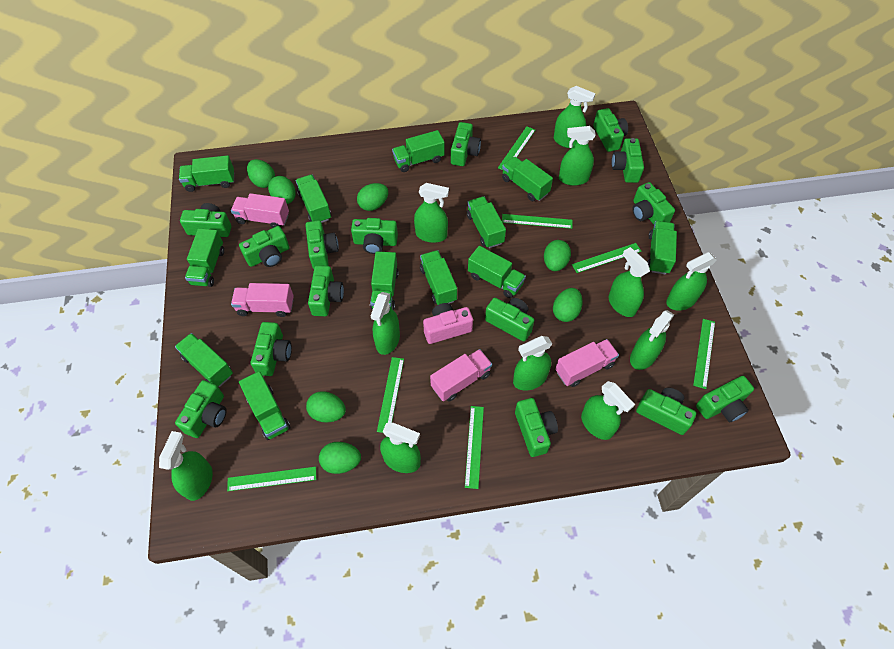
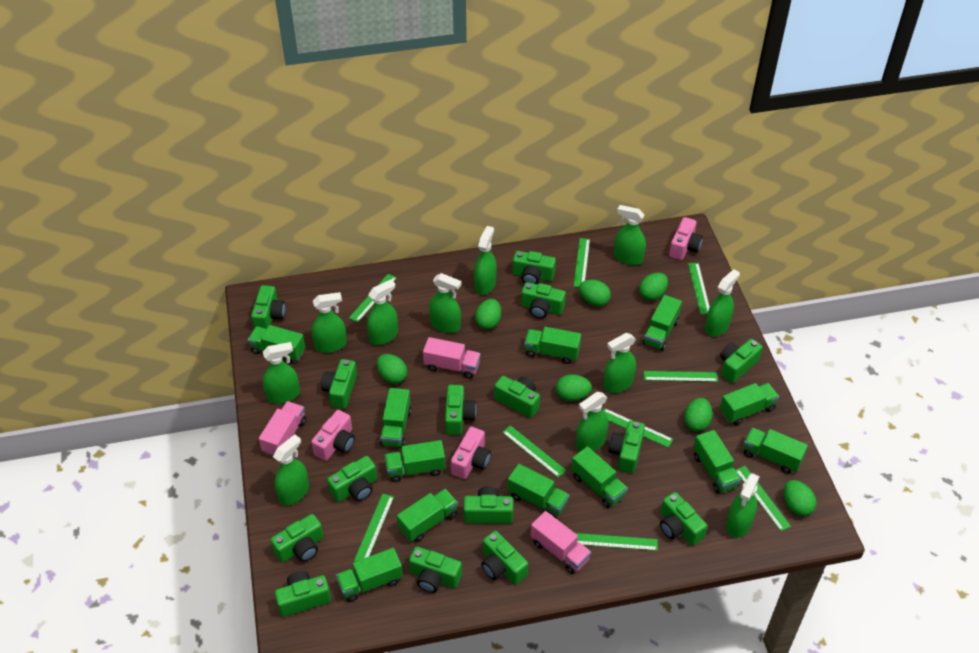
green ruler: [227,467,316,491] [377,357,404,433] [465,406,484,489] [498,126,535,170] [502,214,573,229] [572,243,641,273] [693,319,715,389] = 7 -> [349,274,397,322] [354,494,394,562] [502,425,566,478] [574,238,590,287] [576,533,658,551] [603,408,673,448] [644,371,718,382] [688,263,710,314] [736,466,791,531] = 9
pink camera: [423,303,473,344] = 1 -> [311,410,355,461] [451,427,491,479] [669,217,703,260] = 3
pink truck: [231,193,289,228] [231,283,294,317] [430,349,492,402] [555,339,619,387] = 4 -> [259,401,306,456] [423,337,480,379] [531,511,591,574] = 3

